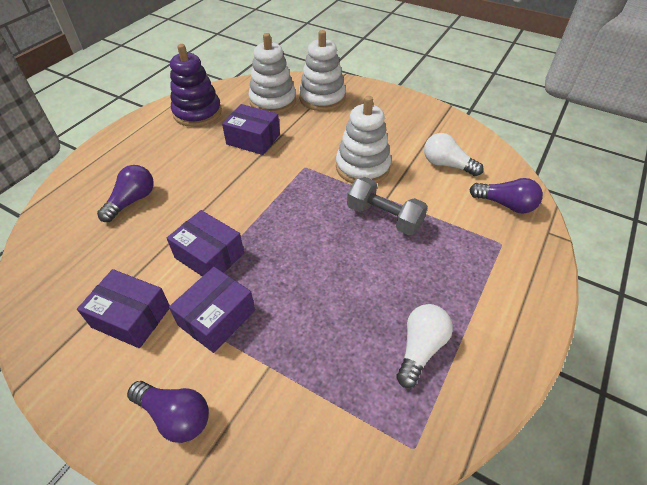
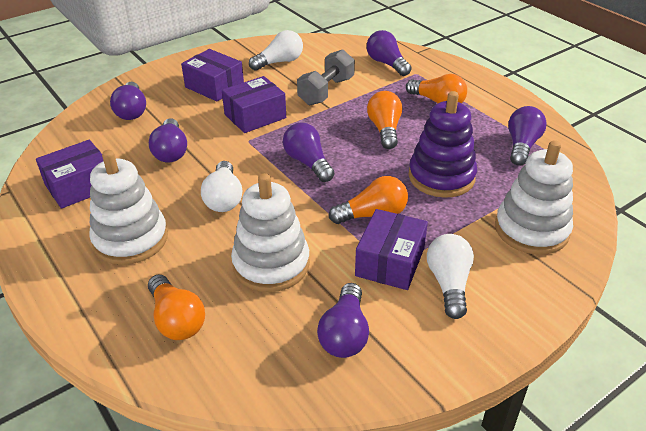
orange light bulb: none = 0 -> [148,274,205,340] [329,176,408,224] [367,91,402,149] [406,74,467,103] = 4
purple light bulb: [97,165,154,222] [127,381,209,443] [469,178,543,214] = 3 -> [110,82,146,120] [149,118,187,163] [283,123,334,182] [317,283,369,358] [367,30,412,76] [508,106,547,166] = 6
white light bulb: [396,304,453,388] [424,133,484,176] = 2 -> [201,161,242,212] [249,30,303,71] [427,234,474,319] = 3

